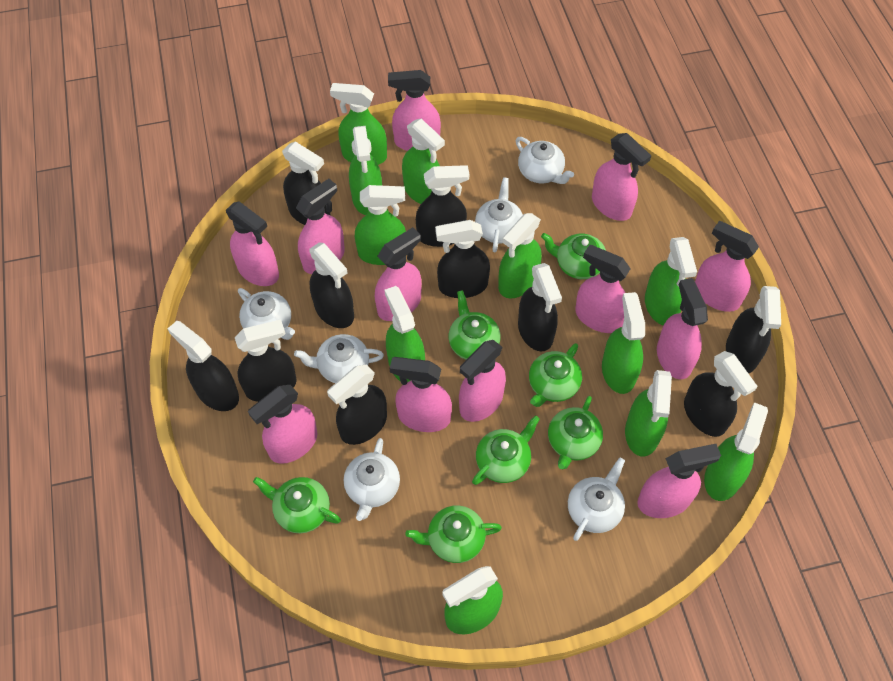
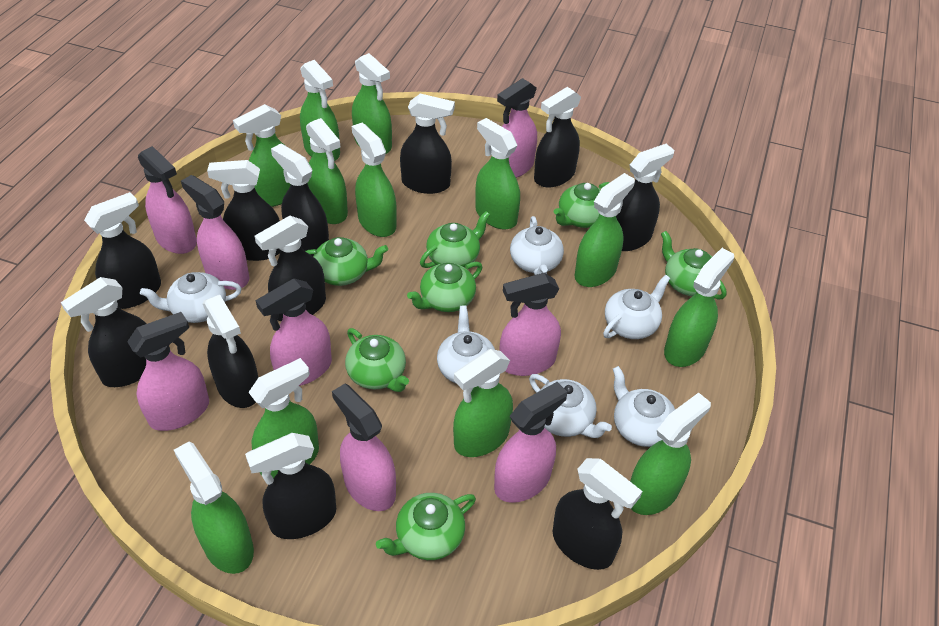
black spray bottle: [168,321,239,411] [235,319,297,402] [282,141,331,225] [309,242,354,328] [327,365,387,445] [416,165,469,247] [435,220,490,298] [518,263,562,352] [684,351,758,437] [726,286,781,373] = 10 -> [61,277,147,387] [84,192,161,309] [203,295,258,408] [207,160,280,261] [245,433,336,539] [254,216,326,322] [271,143,329,257] [400,94,455,194] [534,87,581,187] [552,458,643,570] [616,144,674,251] = 11
green spray bottle: [330,83,387,165] [349,126,382,215] [355,185,406,265] [385,286,425,382] [402,119,445,204] [442,566,503,634] [498,213,542,298] [602,292,645,394] [625,370,672,457] [645,237,697,325] [704,402,768,501] = 11 -> [174,442,254,574] [233,104,291,207] [248,358,319,478] [300,60,340,161] [306,118,348,224] [352,53,392,154] [352,123,397,237] [453,349,513,457] [475,118,520,230] [575,173,635,287] [630,393,711,515] [664,248,734,367] = 12
pink spray bottle: [226,201,279,286] [248,385,318,464] [296,179,345,274] [375,227,422,321] [388,70,441,151] [390,357,452,432] [459,340,506,422] [575,245,630,333] [592,133,651,221] [637,444,721,518] [657,278,708,379] [695,221,759,312] = 12 -> [127,312,209,431] [138,146,197,254] [181,175,249,290] [256,279,332,386] [332,384,396,511] [494,382,567,503] [497,78,537,178] [499,273,561,376] = 8

